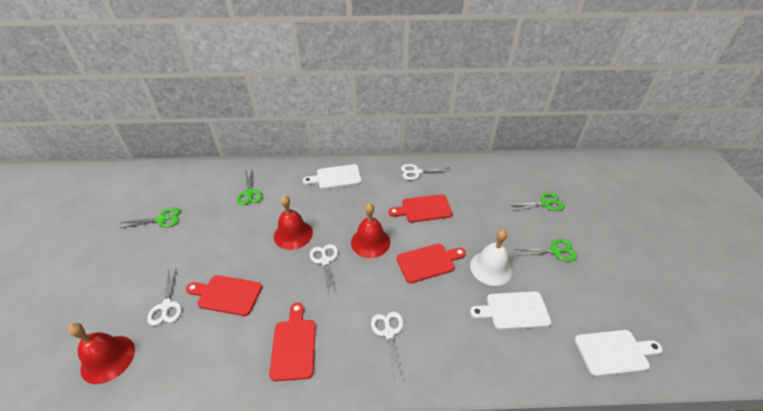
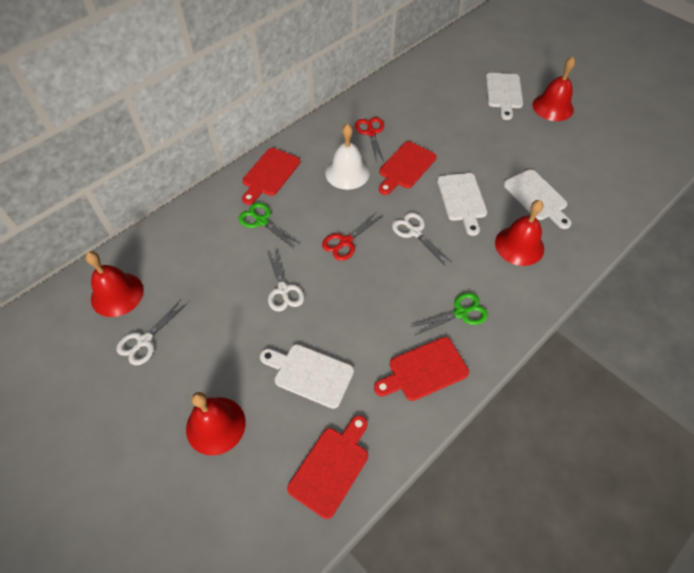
green scissors: [119,207,180,229] [237,169,263,205] [509,193,565,211] [514,239,577,262] = 4 -> [239,202,300,248] [411,293,488,335] = 2
red bell: [68,323,135,384] [274,195,313,250] [351,203,390,258] = 3 -> [85,251,144,317] [186,392,246,456] [495,200,544,266] [532,57,575,121] = 4
red scissors: none = 0 -> [322,212,383,261] [355,117,384,163] = 2
white cutting board: [303,164,361,189] [470,291,551,330] [574,330,662,376] = 3 -> [260,344,354,409] [437,173,487,236] [486,73,523,120] [504,169,572,229] = 4
white scissors: [147,267,182,326] [310,244,338,294] [371,311,404,380] [401,164,450,180] = 4 -> [117,299,188,365] [267,249,305,311] [392,212,452,266] = 3

